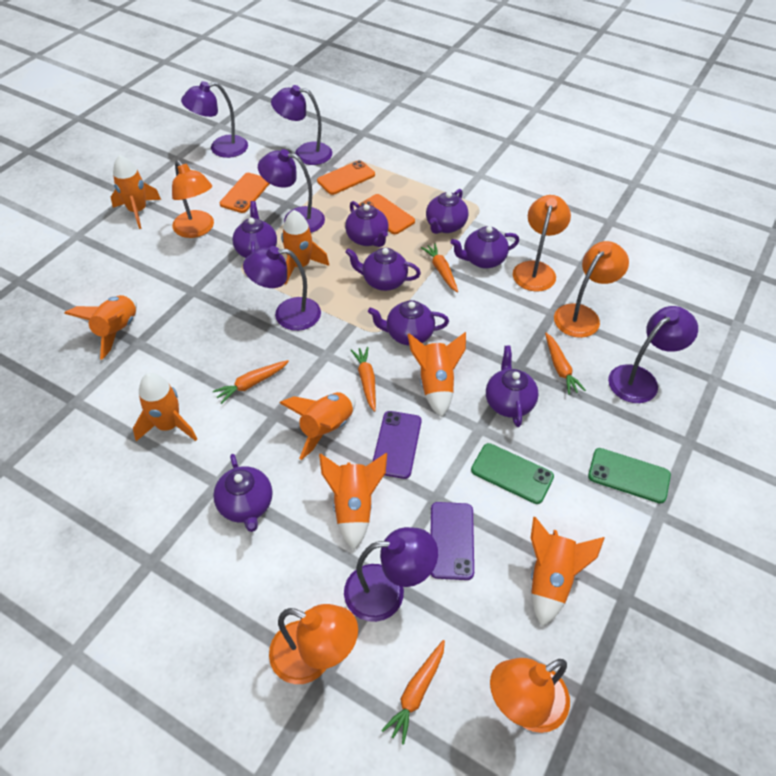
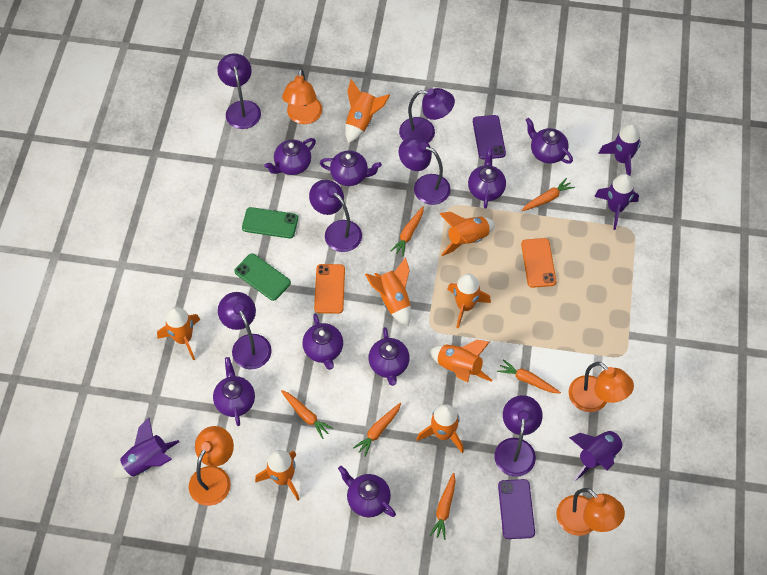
orange carrot: [213,360,289,404] [351,347,376,412] [381,640,445,745] [421,243,458,292] [545,333,586,395] = 5 -> [281,390,333,439] [353,403,401,457] [390,206,424,257] [429,473,456,540] [497,359,561,393] [522,178,575,211] = 6
orange lamp: [172,160,214,238] [269,604,358,684] [490,658,570,733] [513,195,571,292] [554,241,629,338] = 5 -> [189,426,234,506] [282,69,322,124] [556,488,625,536] [568,362,634,412] = 4
orange phone: [220,173,270,213] [317,160,375,195] [359,194,415,234] = 3 -> [314,264,345,314] [521,238,556,288] = 2
purple rocket: none = 0 -> [113,418,179,479] [569,430,625,481] [594,174,639,230] [598,124,641,176] = 4

